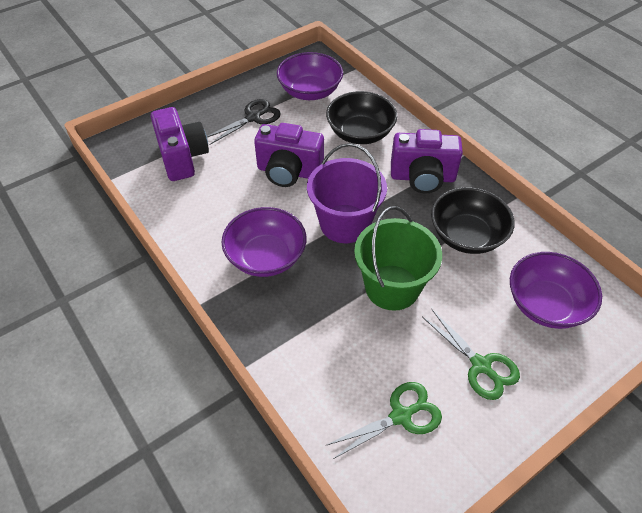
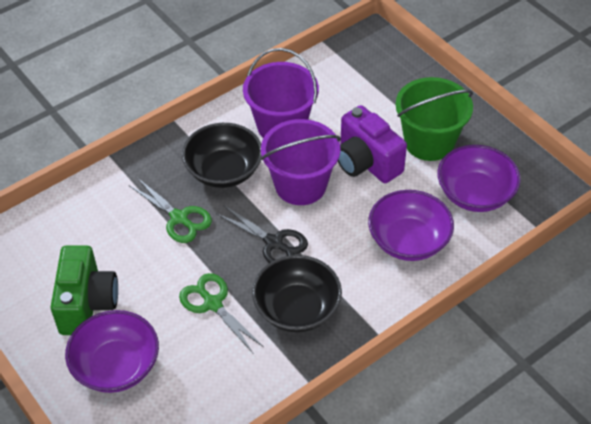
green camera: none = 0 -> [50,245,118,335] = 1
purple bucket: [307,143,387,243] = 1 -> [243,48,319,138] [261,119,341,205] = 2
purple camera: [150,107,209,181] [254,123,324,187] [391,129,463,193] = 3 -> [338,105,407,183] = 1

